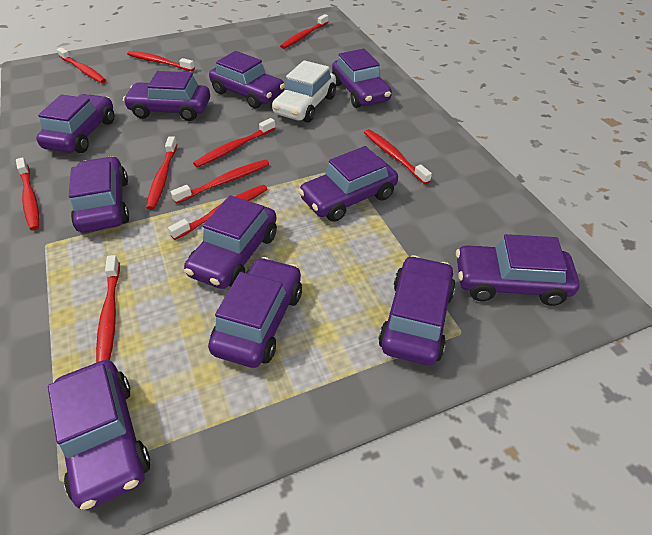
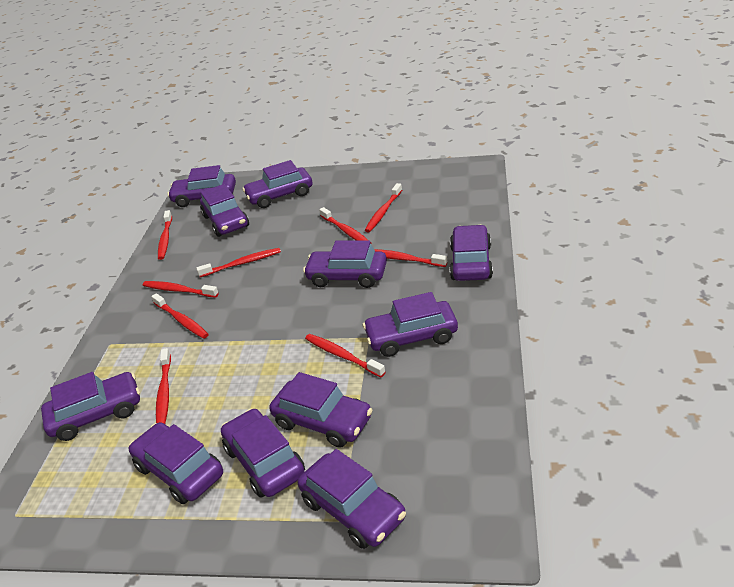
red toothbrush: [16,157,40,230] [57,47,106,83] [96,255,120,363] [127,51,195,71] [146,136,177,210] [168,184,268,240] [171,159,269,204] [193,118,276,168] [280,14,328,49] [364,129,432,184] = 10 -> [143,281,219,298] [151,293,209,339] [156,348,171,424] [158,210,172,260] [196,248,281,277] [305,334,385,377] [319,207,372,244] [364,183,402,233] [374,249,447,267] = 9
white car: [272,60,336,122] = 1 -> none = 0

